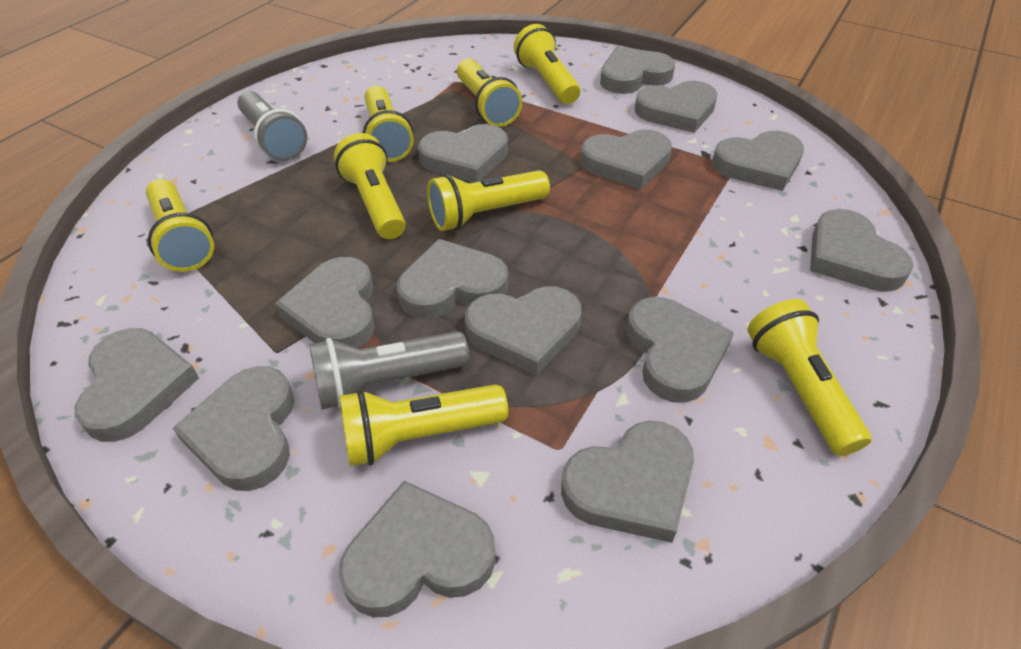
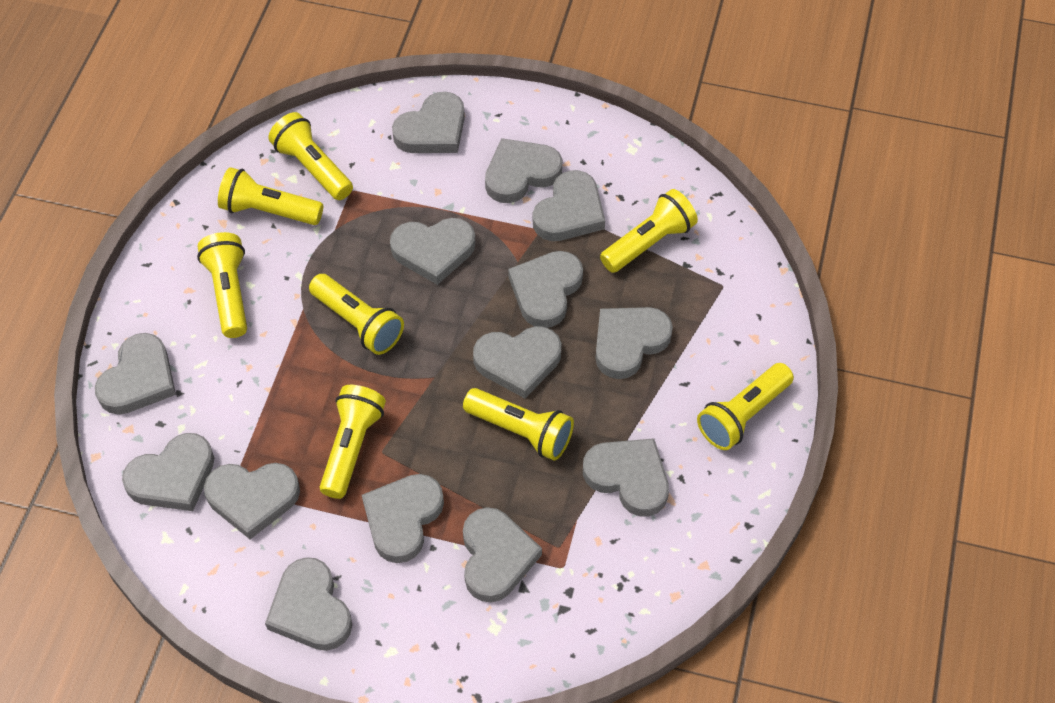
grey flashlight: [238,91,307,161] [309,331,469,410] = 2 -> none = 0

